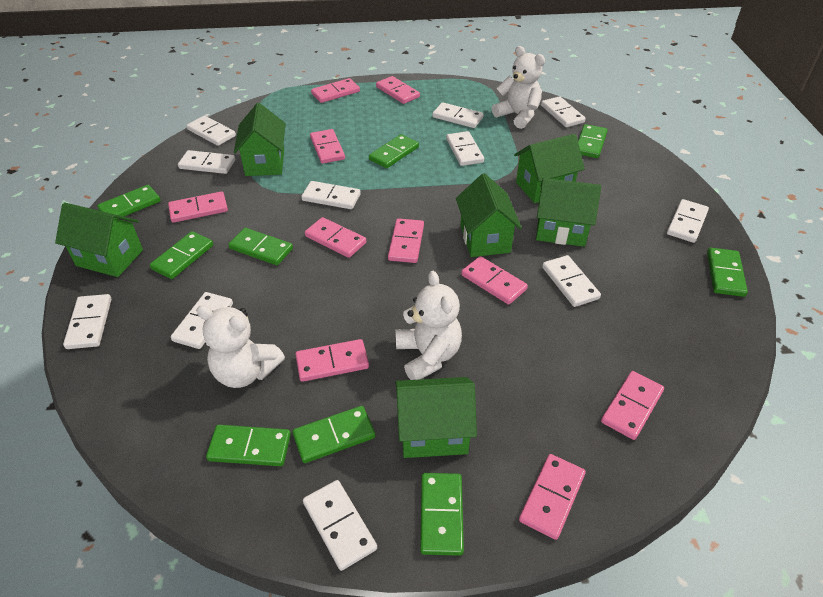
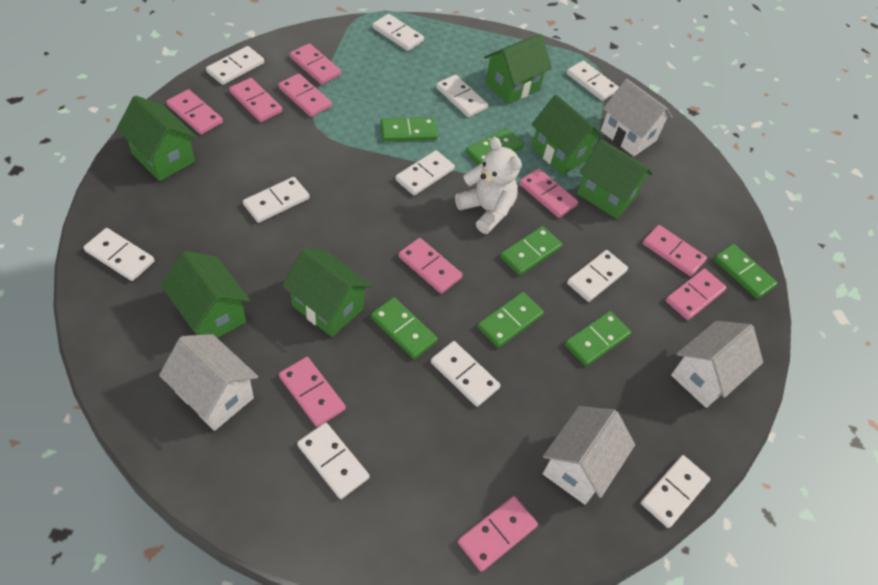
green domino: [97,185,161,219] [150,231,213,279] [206,425,291,466] [228,228,293,265] [293,406,375,463] [369,134,419,168] [420,473,464,556] [578,124,608,158] [707,248,748,297] = 9 -> [371,297,438,359] [380,117,438,142] [466,128,524,165] [477,292,544,348] [500,226,562,275] [565,311,631,366] [714,244,778,299] = 7
white house: none = 0 -> [159,334,258,431] [543,406,635,505] [601,79,673,156] [671,321,763,408] = 4
white teddy bear: [196,305,285,388] [396,271,462,380] [492,46,545,129] = 3 -> [455,137,522,234] = 1

